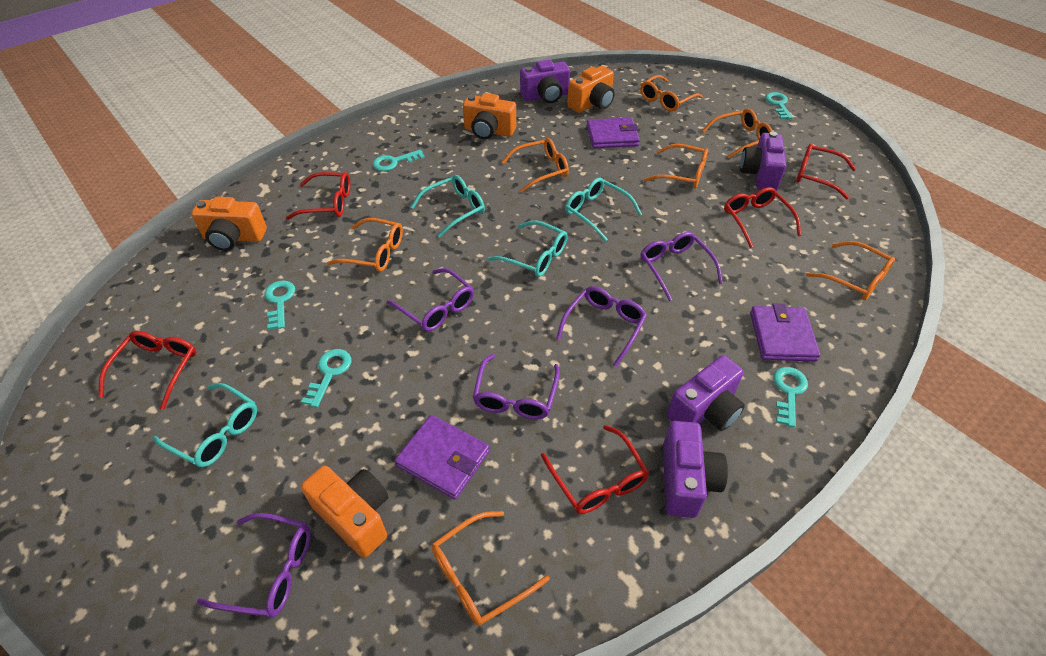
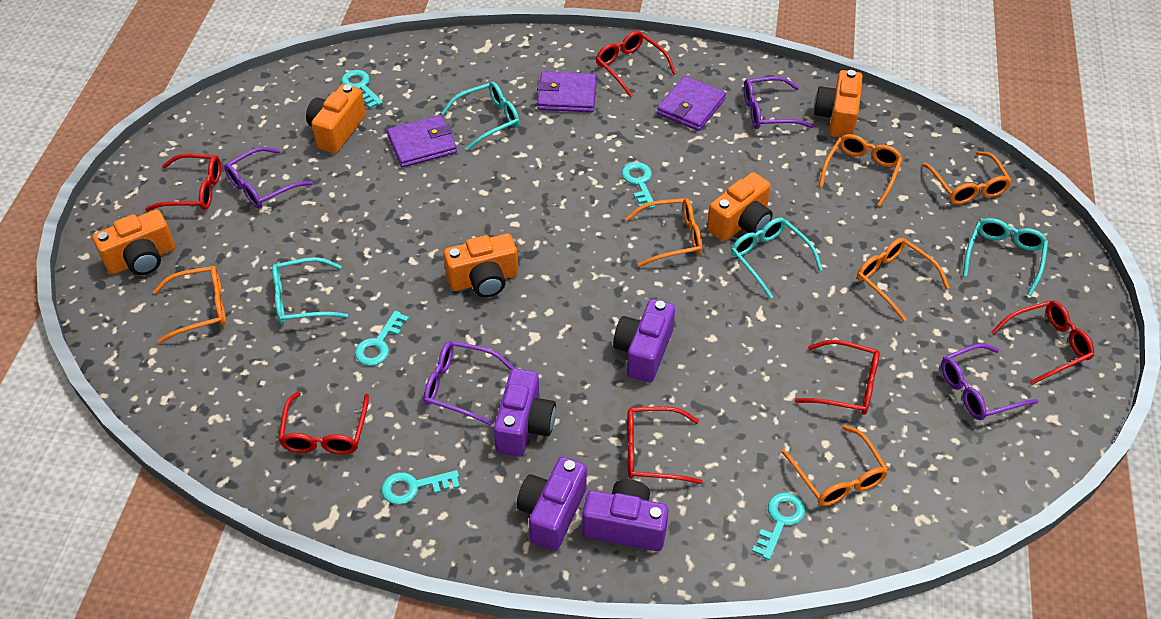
orange camera: [191,197,267,251] [301,466,389,558] [463,93,516,139] [567,66,615,113] = 4 -> [93,210,175,275] [306,84,366,154] [443,234,518,297] [707,172,773,242] [814,70,863,138] = 5
orange glasses: [327,218,403,272] [432,511,550,626] [502,138,569,192] [640,75,703,112] [644,144,709,189] [702,109,773,158] [806,241,895,300] = 7 -> [153,266,226,344] [625,198,702,267] [781,425,888,506] [819,134,903,207] [857,238,950,321] [922,151,1012,204] = 6
purple glasses: [197,513,311,618] [387,268,474,331] [473,354,560,420] [556,286,647,367] [641,232,723,301] = 5 -> [224,147,313,209] [423,341,514,425] [744,76,813,129] [941,344,1038,420] = 4
red glasses: [99,331,196,410] [286,172,350,220] [541,425,649,514] [724,187,801,248] [796,143,856,200] = 5 -> [145,153,221,211] [278,391,369,454] [596,31,676,97] [627,406,703,484] [795,340,880,415] [991,300,1094,385] = 6

